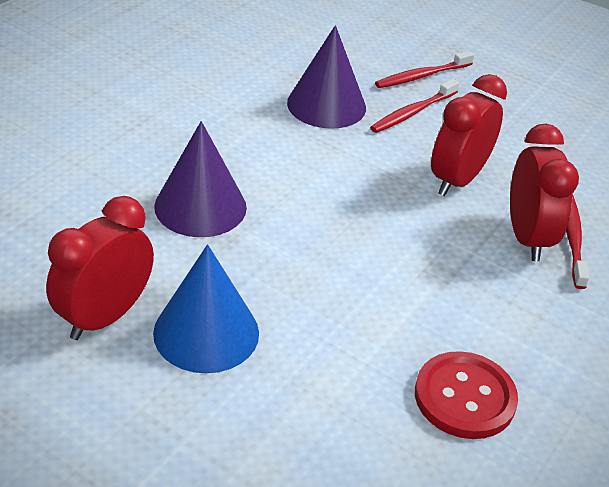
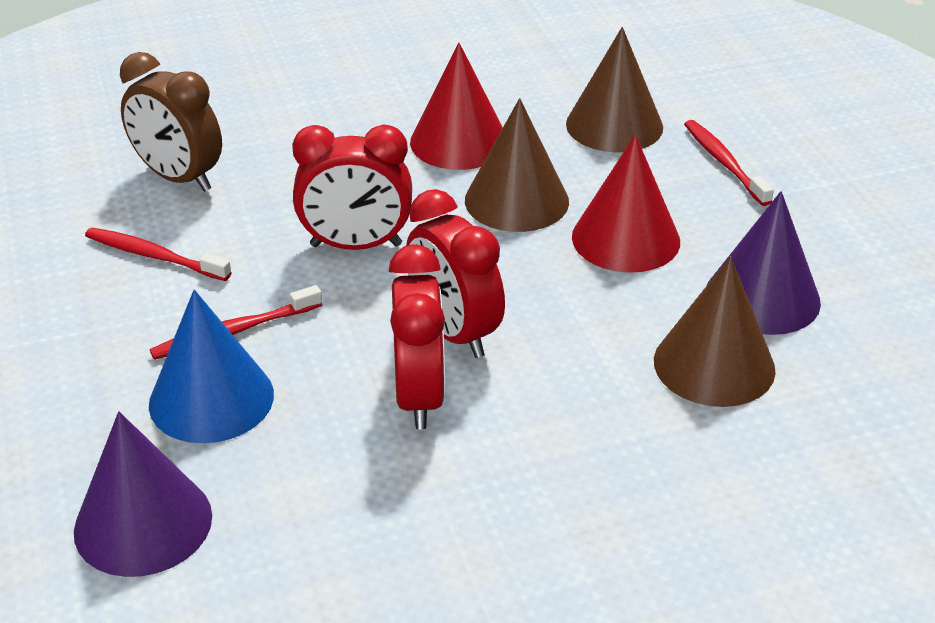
brown clock: none = 0 -> [120,52,222,192] = 1
brown cone: none = 0 -> [465,98,569,232] [566,27,663,152] [654,256,776,407] = 3
red button: [415,351,518,439] = 1 -> none = 0
red cone: none = 0 -> [410,43,503,170] [572,135,680,273] = 2

